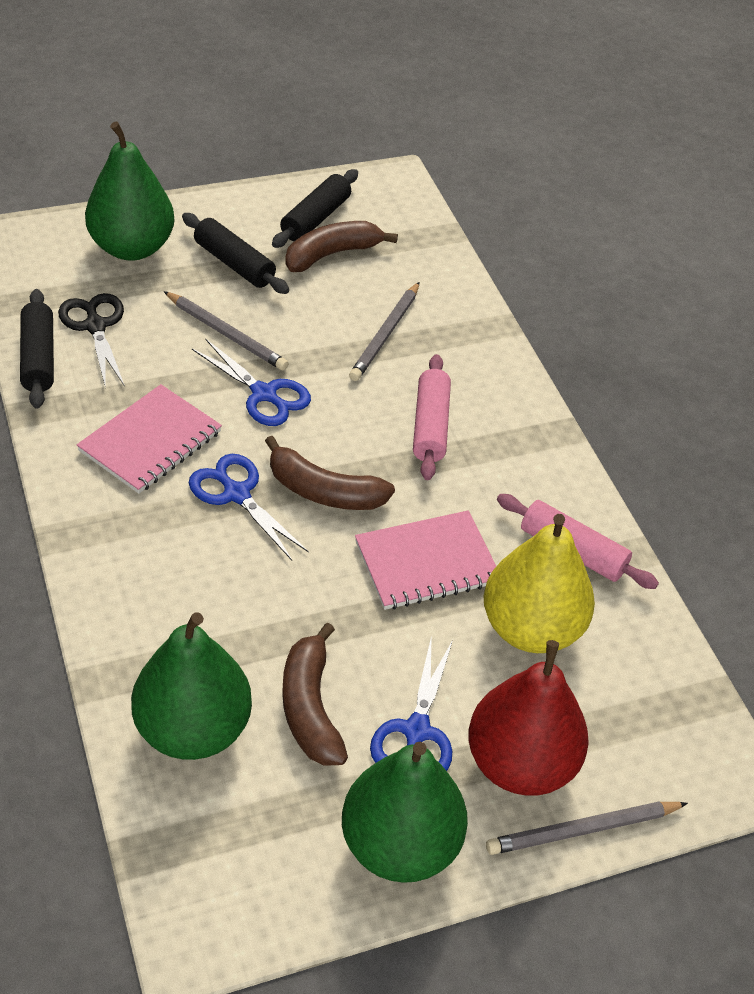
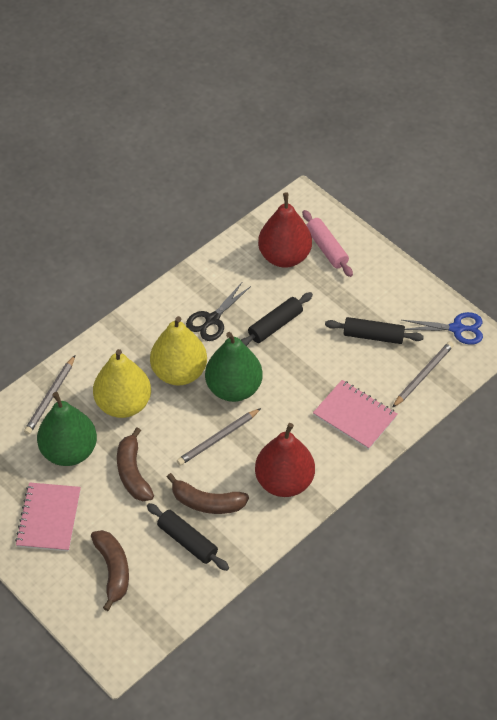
blue scissors: [189,454,309,560] [192,338,311,426] [370,635,453,771] = 3 -> [402,312,483,345] = 1
green pear: [85,122,175,261] [131,612,252,760] [342,742,468,883] = 3 -> [37,392,97,466] [205,332,263,402] = 2
pink rolling pin: [413,354,451,480] [497,494,659,589] = 2 -> [302,210,353,277] = 1
red pear: [468,640,589,796] = 1 -> [255,423,315,497] [258,192,312,268] = 2
yellow pear: [484,514,595,653] = 1 -> [93,349,151,418] [150,316,207,385] = 2

